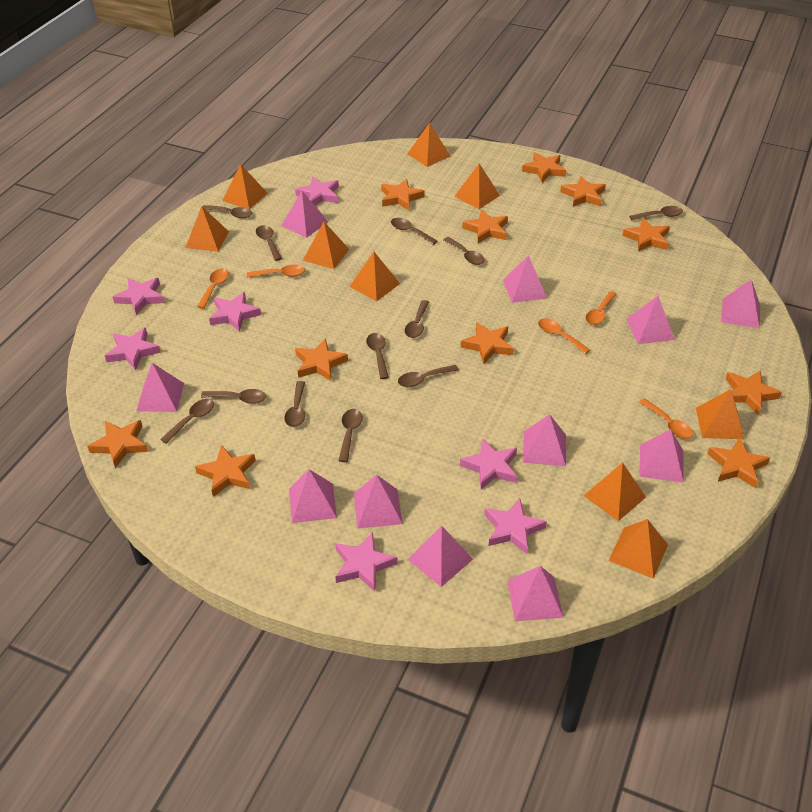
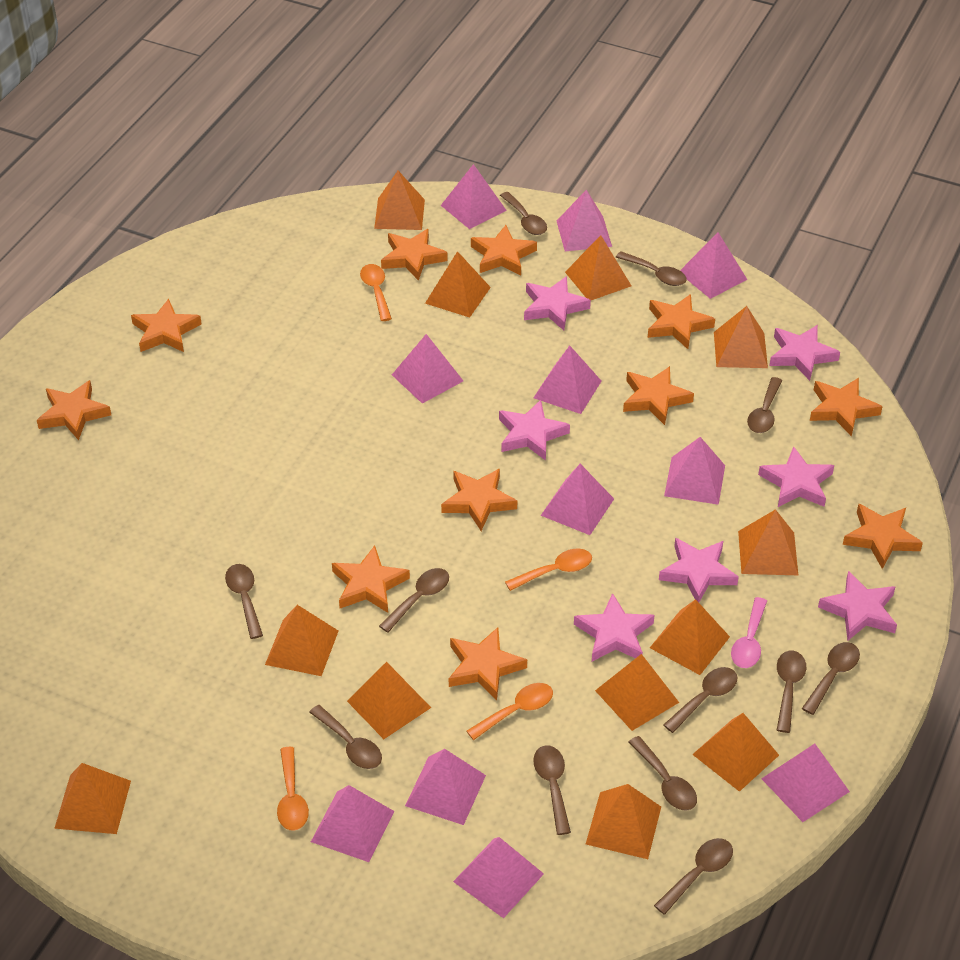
orange pyramid: [185,206,229,252] [222,164,267,209] [303,222,350,269] [349,252,400,301] [407,123,450,167] [454,164,500,209] [584,462,646,521] [608,519,668,579] [696,389,744,439] = 9 -> [54,763,131,834] [265,605,338,676] [347,662,431,739] [374,171,425,230] [425,251,491,318] [565,235,631,300] [586,784,661,859] [595,654,679,731] [650,599,730,675] [692,713,779,792] [714,306,768,368] [738,509,798,575] = 12
orange spoon: [197,269,229,309] [247,265,305,278] [538,318,590,354] [586,291,617,325] [639,398,693,439] = 5 -> [277,747,309,831] [360,264,392,321] [466,683,553,740] [505,548,592,591] = 4
pink spoon: none = 0 -> [731,597,767,668] = 1

